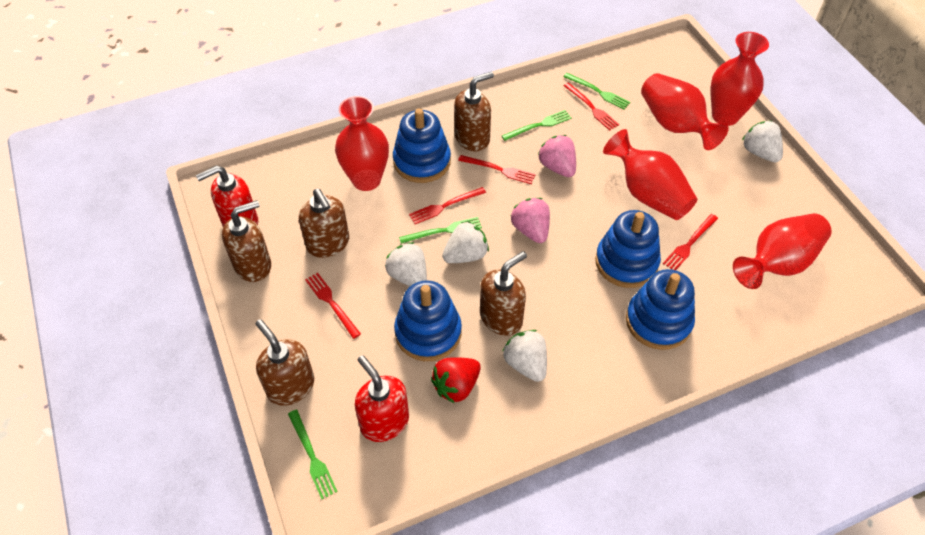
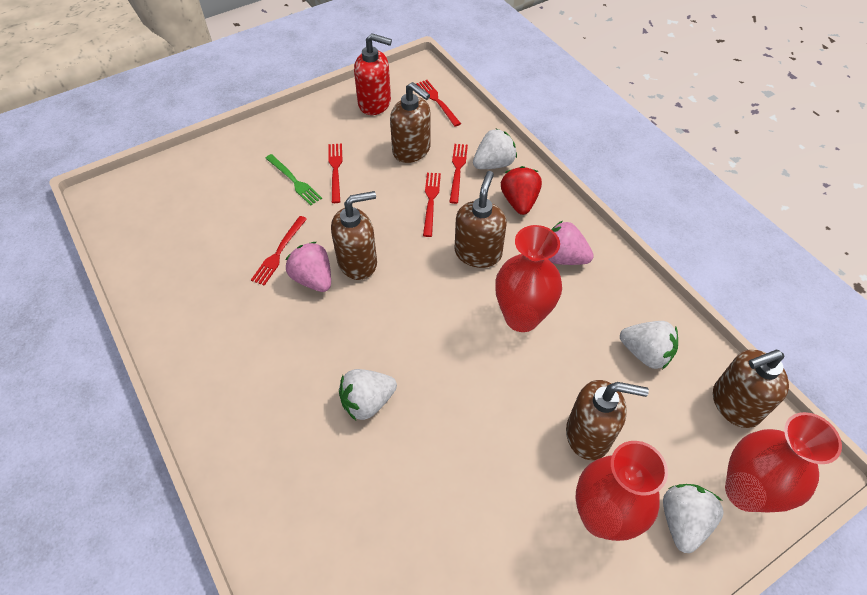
blue stacking toy: [393,108,451,183] [394,281,462,361] [595,210,661,288] [626,269,695,350] = 4 -> none = 0
green fork: [288,410,338,499] [399,217,482,244] [502,110,572,141] [563,73,631,110] = 4 -> [265,154,322,205] = 1
red soap dispenser: [196,165,258,227] [355,355,409,442] = 2 -> [354,33,392,115] = 1
red vase: [335,96,389,191] [603,129,697,220] [641,73,729,150] [710,32,769,126] [733,213,832,289] = 5 -> [495,225,562,332] [575,441,668,541] [725,412,842,513] = 3

